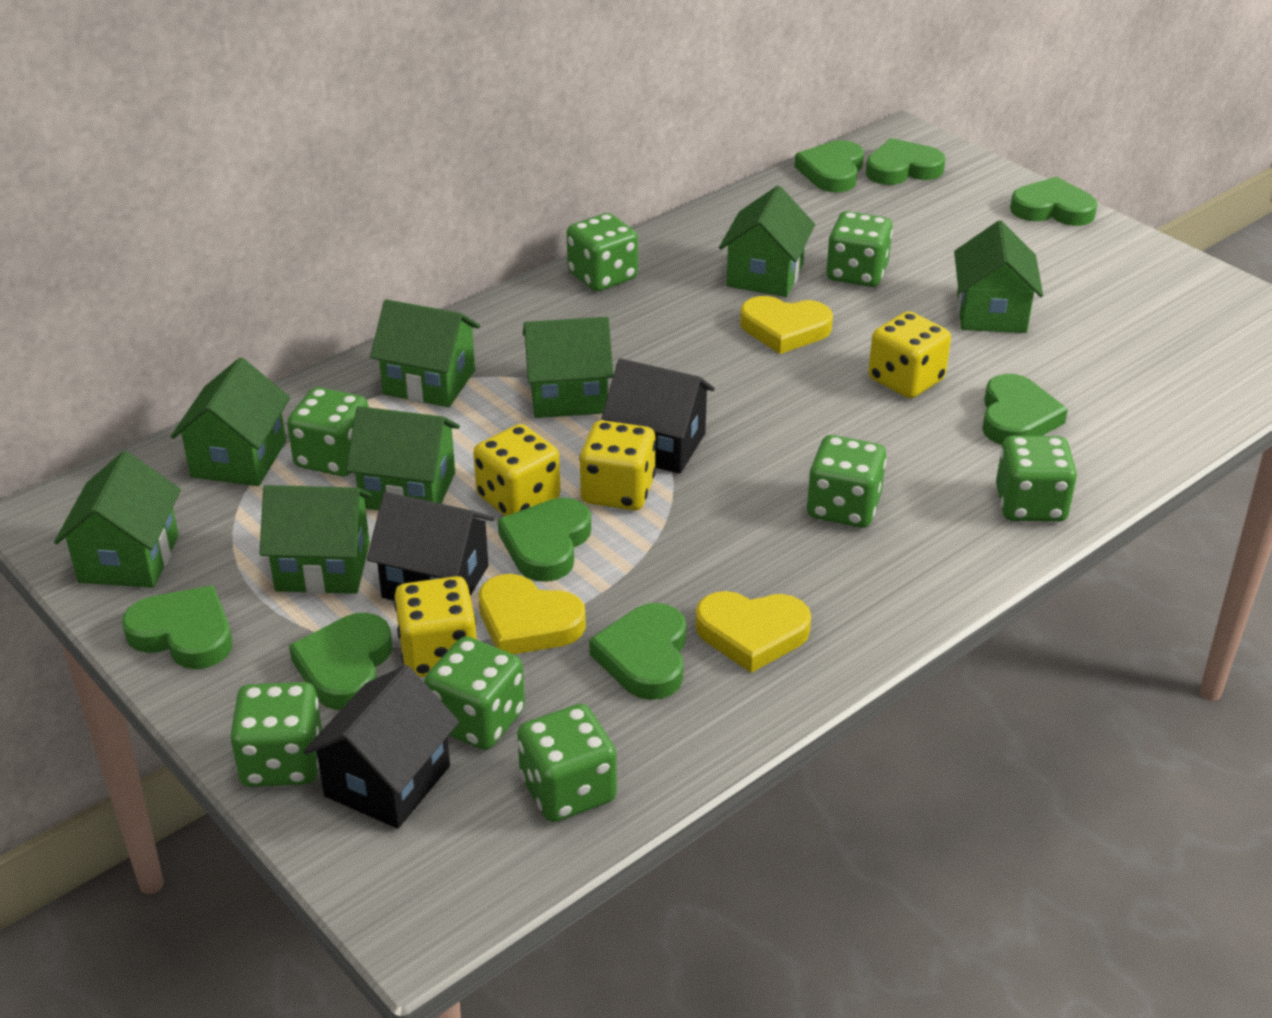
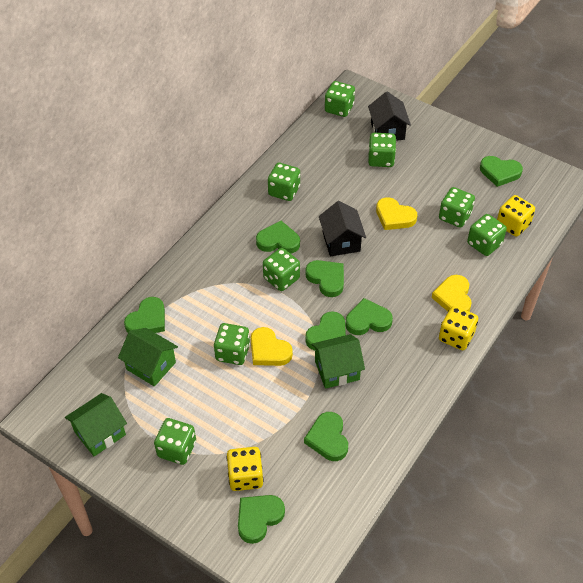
black house: [303,665,459,829] [367,492,495,601] [601,358,715,474] = 3 -> [319,201,366,257] [368,91,411,141] = 2
green house: [54,451,181,588] [171,357,290,486] [259,485,372,594] [346,406,460,510] [370,299,480,407] [523,317,614,418] [719,186,815,297] [954,220,1043,333] = 8 -> [65,393,127,456] [118,328,178,386] [312,334,365,389] = 3
yellow dice: [394,576,477,677] [473,424,560,516] [579,420,656,510] [868,311,951,398] = 4 -> [227,447,263,491] [439,306,478,350] [497,195,535,237] = 3

